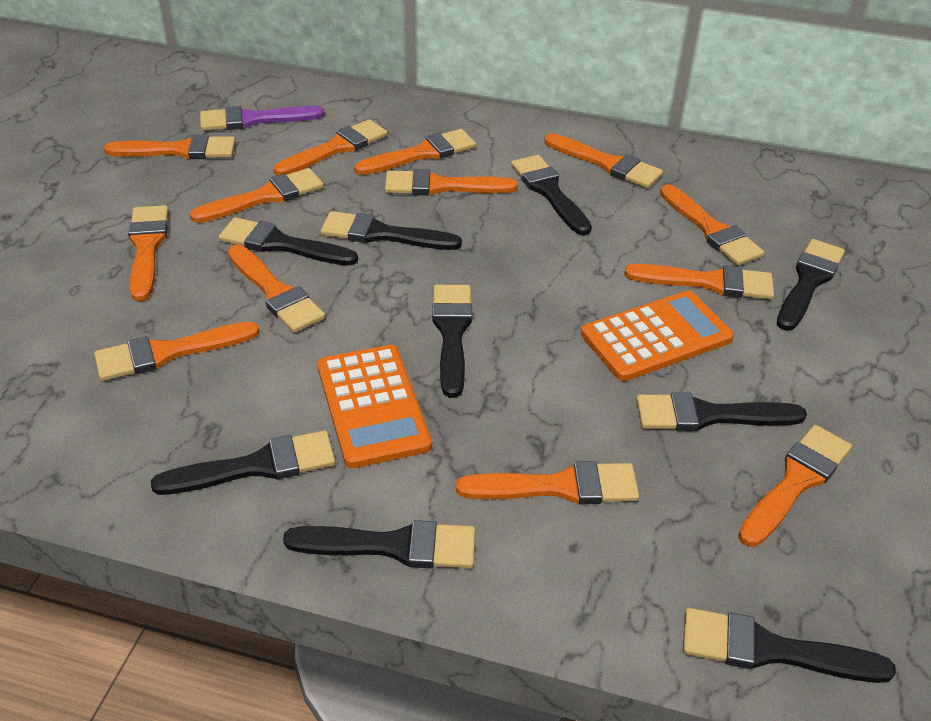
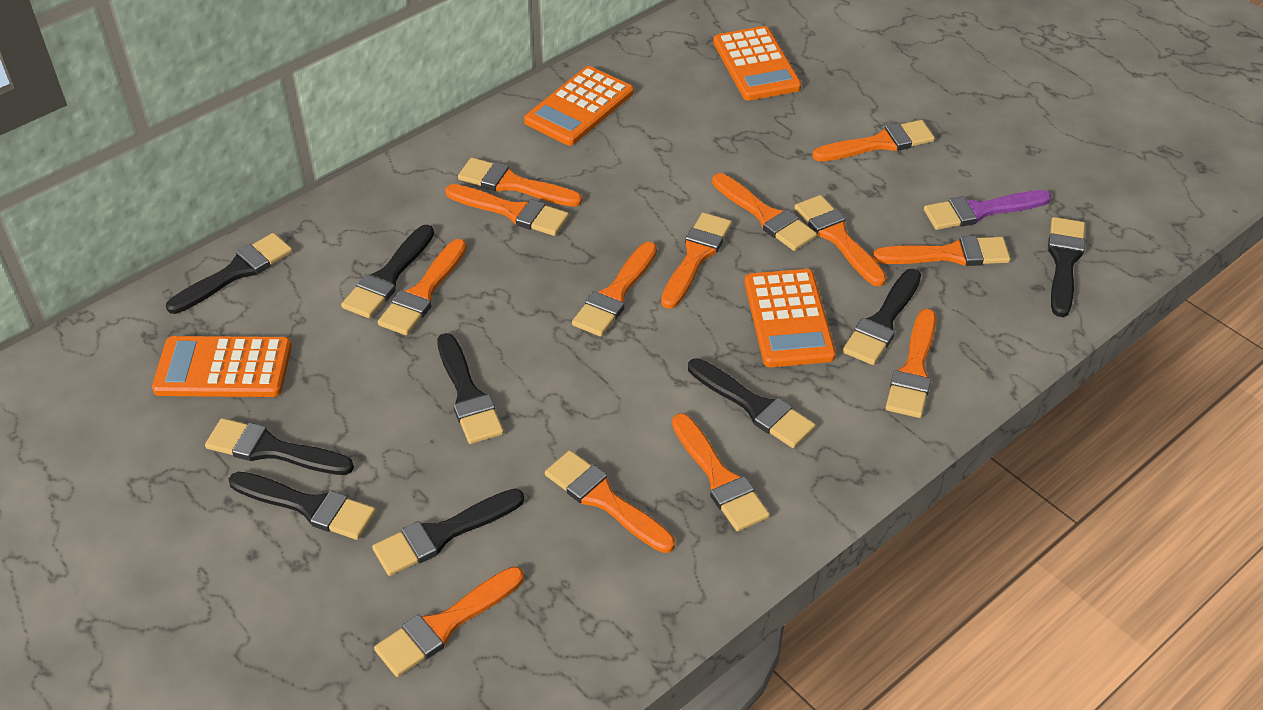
orange calculator: [317,345,432,468] [581,290,734,381] = 2 -> [152,336,292,397] [524,66,634,145] [713,26,801,101] [744,269,836,367] = 4

